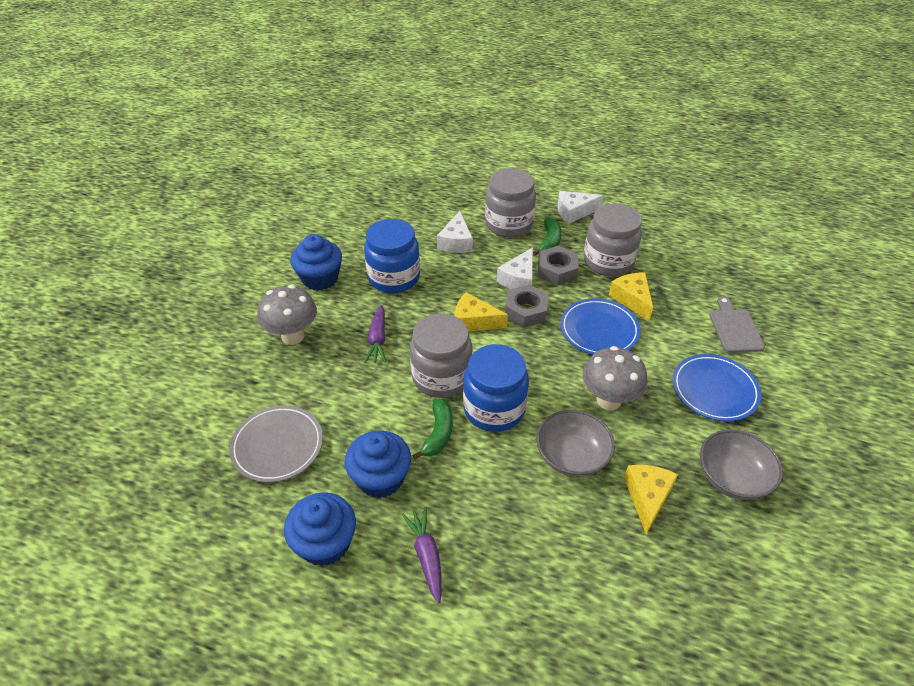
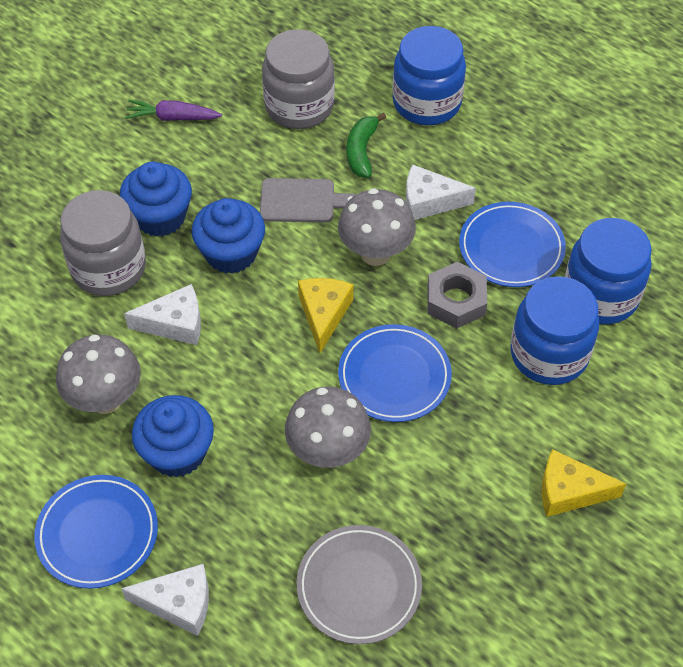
blue jar: [364,219,420,293] [463,344,529,432] = 2 -> [393,26,466,125] [510,276,599,385] [565,218,652,324] = 3
blue plate: [560,298,640,355] [673,354,761,422] = 2 -> [34,475,158,589] [338,324,452,422] [459,202,566,287] = 3
green banana: [412,398,453,459] [533,217,562,256] = 2 -> [347,113,386,178] = 1
grey bowl: [536,410,615,477] [700,430,783,500] = 2 -> none = 0
grey jar: [410,314,472,398] [485,168,536,238] [584,204,642,277] = 3 -> [60,190,146,296] [262,29,335,129] = 2
grey mushroom: [257,285,317,345] [583,346,647,410] = 2 -> [56,334,141,414] [285,387,371,468] [338,188,416,266] = 3
grey nut: [505,284,549,328] [538,246,579,286] = 2 -> [428,262,487,328] = 1
purple carrot: [364,305,386,363] [401,507,442,603] = 2 -> [125,100,222,121] = 1
yellow cheese: [455,292,508,331] [609,272,653,321] [624,465,678,535] = 3 -> [298,278,353,353] [542,449,626,517] = 2

